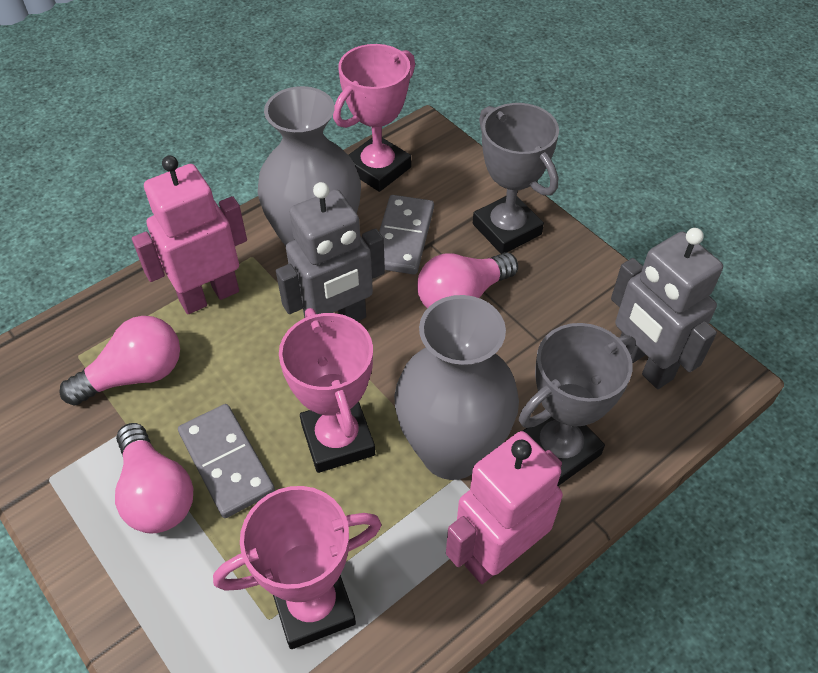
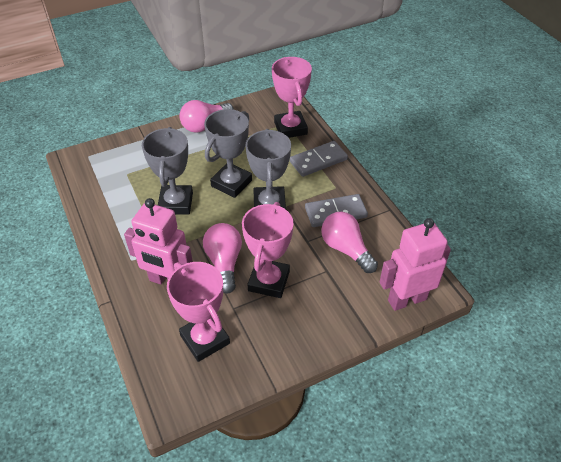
grey robot: [276,182,385,322] [611,228,723,389] = 2 -> none = 0
grey trophy: [473,103,559,254] [519,323,636,486] = 2 -> [142,127,193,215] [204,109,252,198] [245,129,291,209] = 3
grey vase: [257,86,361,246] [394,295,519,480] = 2 -> none = 0

